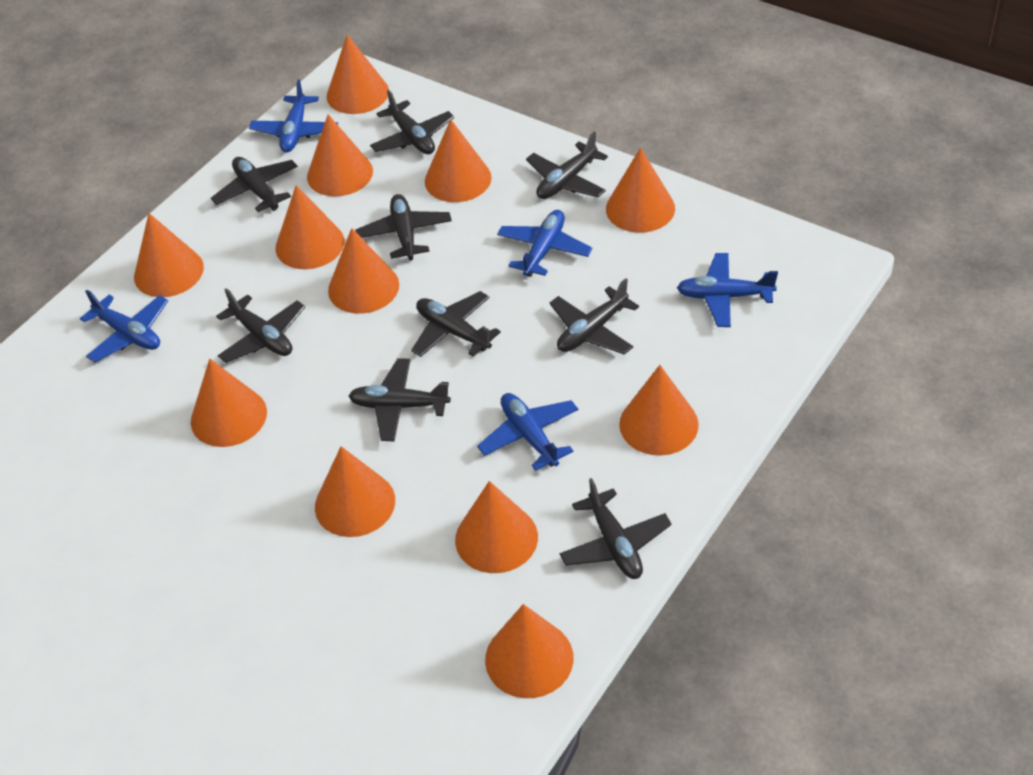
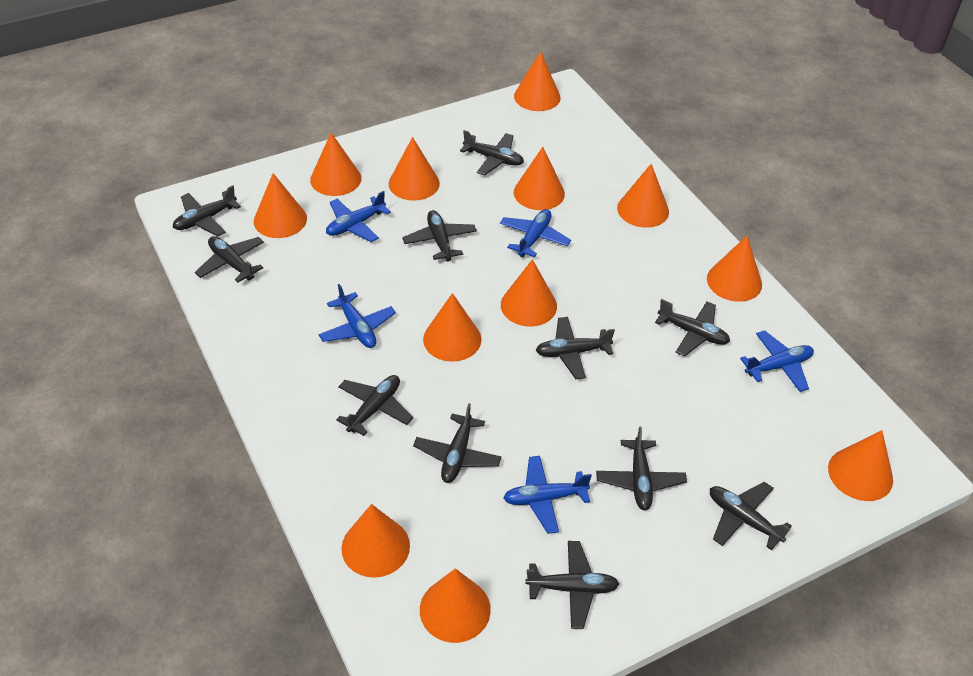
black plane: [211,157,298,212] [216,288,305,363] [349,358,451,441] [355,194,452,261] [370,90,454,154] [411,291,501,357] [526,131,608,199] [550,278,639,355] [559,478,672,579] = 9 -> [173,185,241,237] [195,236,264,282] [336,375,413,436] [402,210,477,262] [413,403,501,483] [460,130,524,175] [525,541,619,629] [536,317,615,379] [596,426,687,510] [655,299,730,356] [710,482,792,550] = 11

